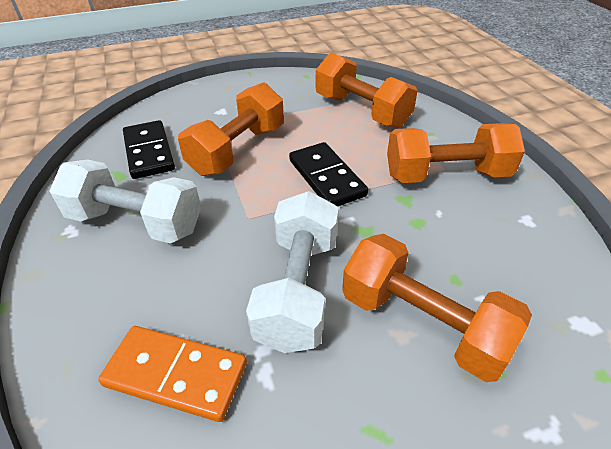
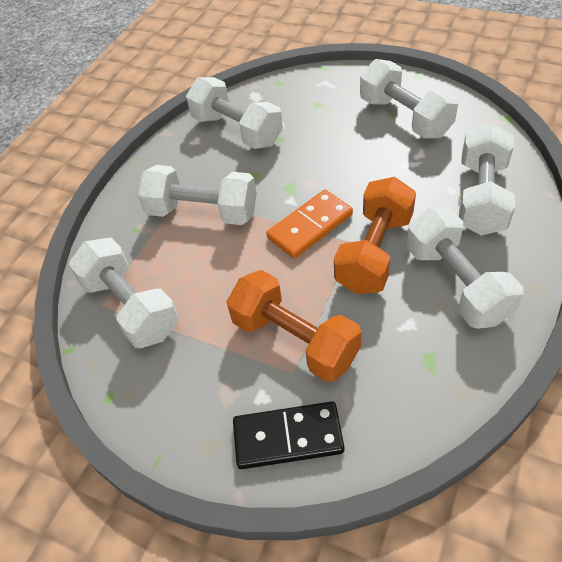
black domino: [123,120,175,179] [289,142,368,207] = 2 -> [233,401,345,469] = 1
orange dumbbell: [178,82,284,176] [316,53,418,128] [342,234,532,382] [387,123,525,183] = 4 -> [227,270,362,382] [334,177,416,294] = 2
white dumbbell: [50,160,201,244] [246,191,339,353] = 2 -> [69,238,179,348] [138,165,257,225] [186,77,283,149] [360,59,458,138] [406,208,523,329] [459,123,515,236] = 6

